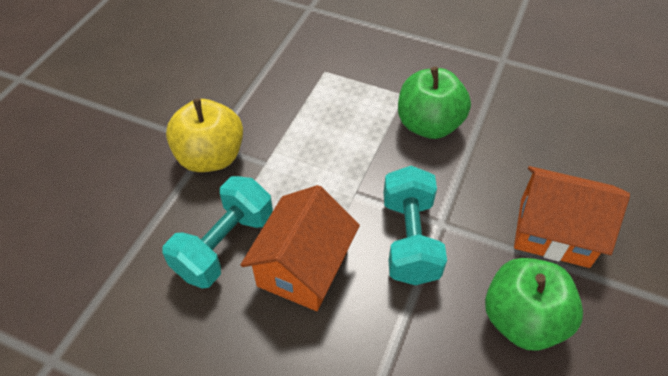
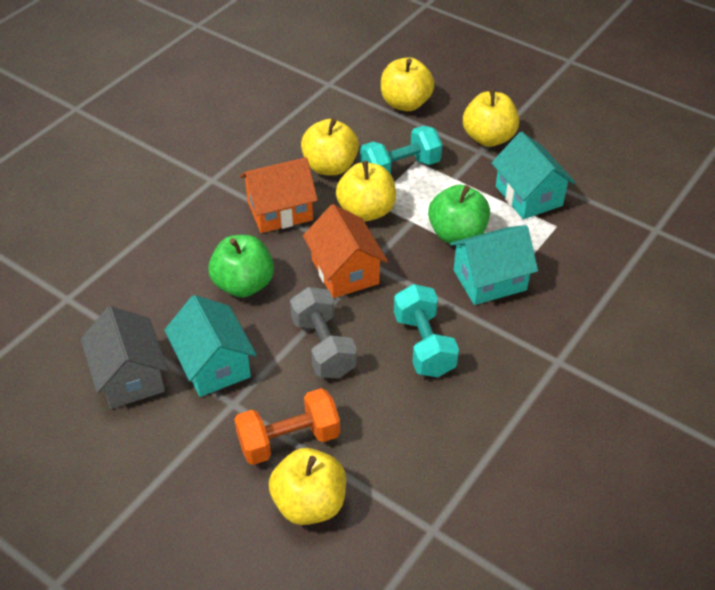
grey dumbbell: none = 0 -> [290,287,357,378] = 1
grey house: none = 0 -> [81,306,168,409] = 1
orange dumbbell: none = 0 -> [234,388,340,465] = 1
turquoise house: none = 0 -> [164,295,257,397] [450,225,538,305] [491,132,576,219] = 3
yellow apple: [166,98,243,172] = 1 -> [269,448,346,525] [301,118,359,175] [336,161,396,221] [381,57,435,111] [463,89,519,147] = 5

